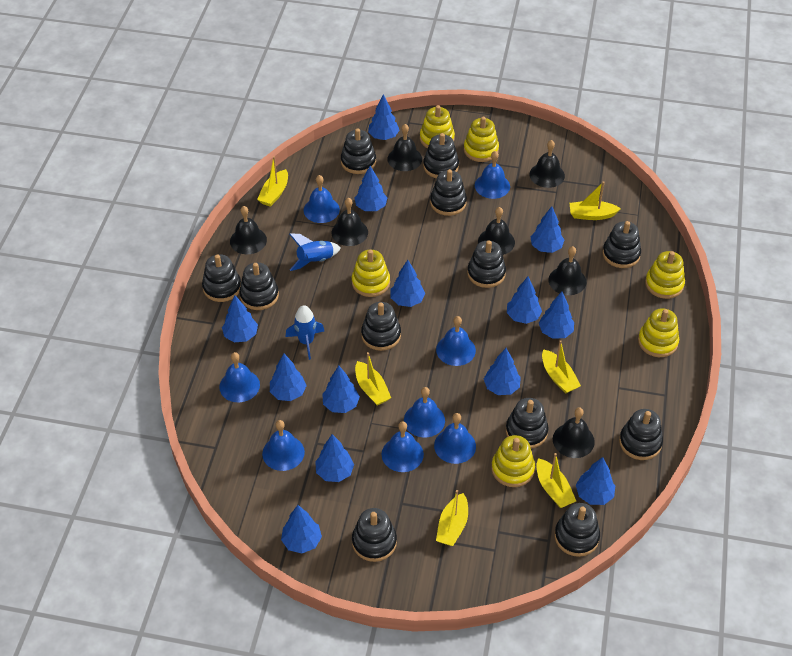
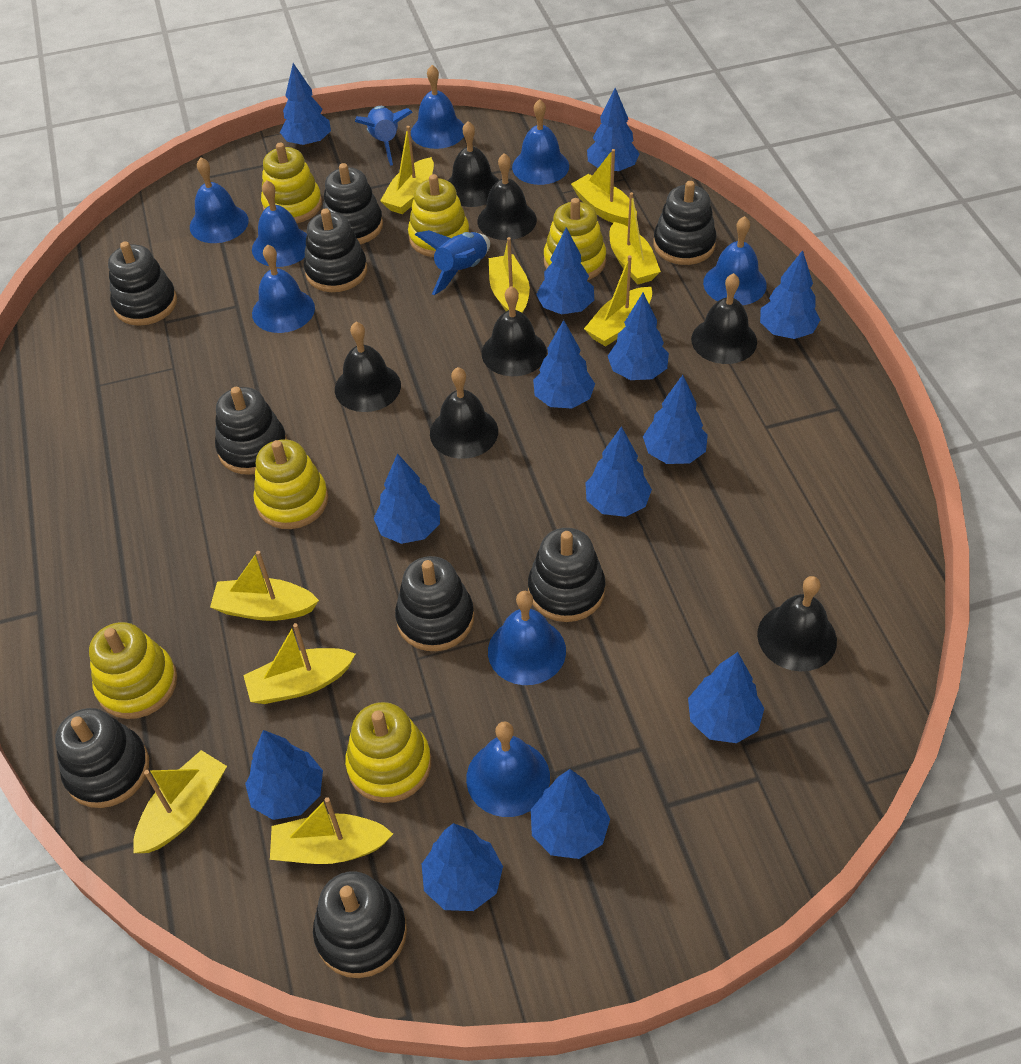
black stacking toy: [202,254,241,302] [239,262,279,310] [341,128,376,174] [352,508,397,562] [361,302,401,351] [423,133,459,178] [430,169,467,216] [467,240,506,288] [506,398,548,449] [554,503,600,557] [602,221,641,268] [619,409,663,460] = 12 -> [55,708,149,808] [108,241,177,326] [215,387,287,475] [304,208,367,292] [313,871,407,978] [323,163,383,244] [395,556,474,651] [528,528,605,622] [653,181,717,265] = 9
yellow boat: [257,156,288,207] [355,352,391,406] [436,490,468,546] [536,453,576,508] [542,340,581,394] [570,181,621,220] = 6 -> [133,750,227,853] [210,551,319,621] [243,623,356,704] [270,797,393,864] [380,126,434,214] [489,237,530,313] [571,149,637,226] [584,255,652,347] [610,192,661,285] = 9

